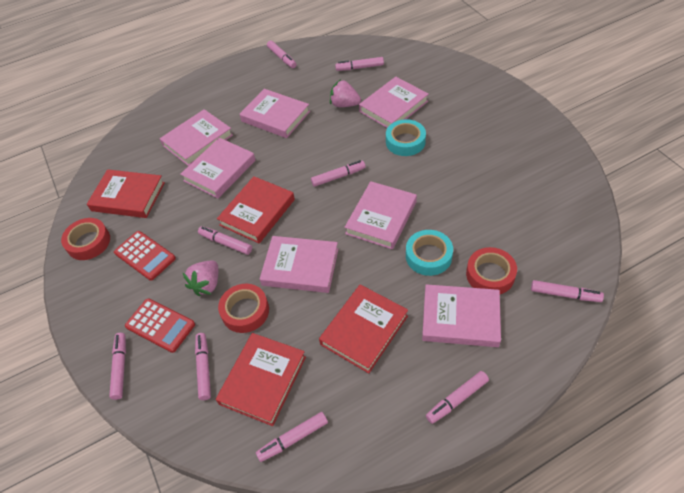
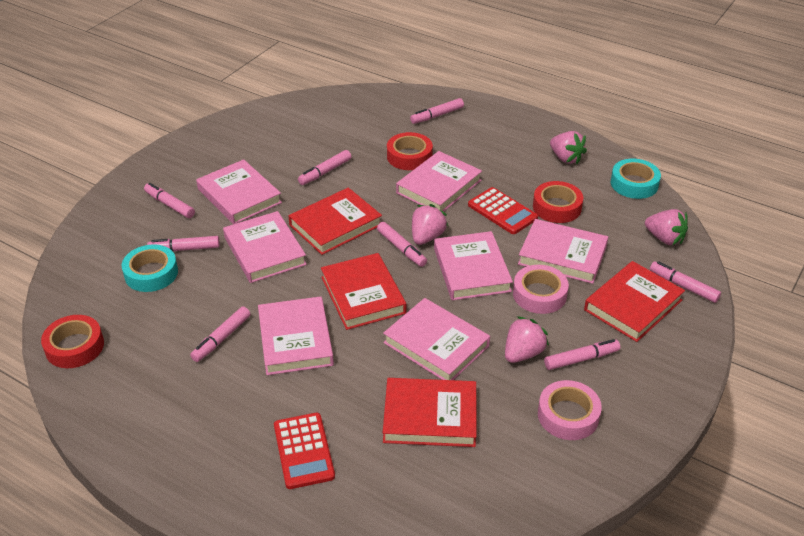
pink marker: [109,333,126,400] [195,333,211,400] [198,226,252,255] [256,412,328,462] [267,40,297,68] [311,160,366,187] [335,57,384,71] [426,371,489,424] [531,280,604,302] = 9 -> [144,183,195,218] [147,236,220,251] [190,306,250,362] [298,150,351,185] [377,222,427,267] [410,98,464,124] [544,339,620,370] [650,261,721,303] = 8
pink strawberry: [183,260,218,296] [330,79,361,107] = 2 -> [412,204,448,245] [505,316,549,363] [550,131,587,164] [645,209,688,245] = 4
pink tape: none = 0 -> [513,265,569,314] [538,380,602,440] = 2

